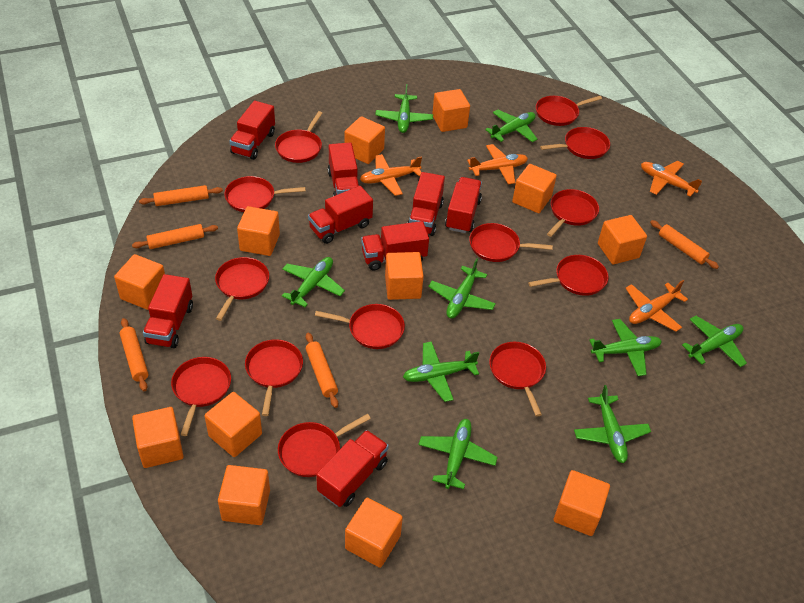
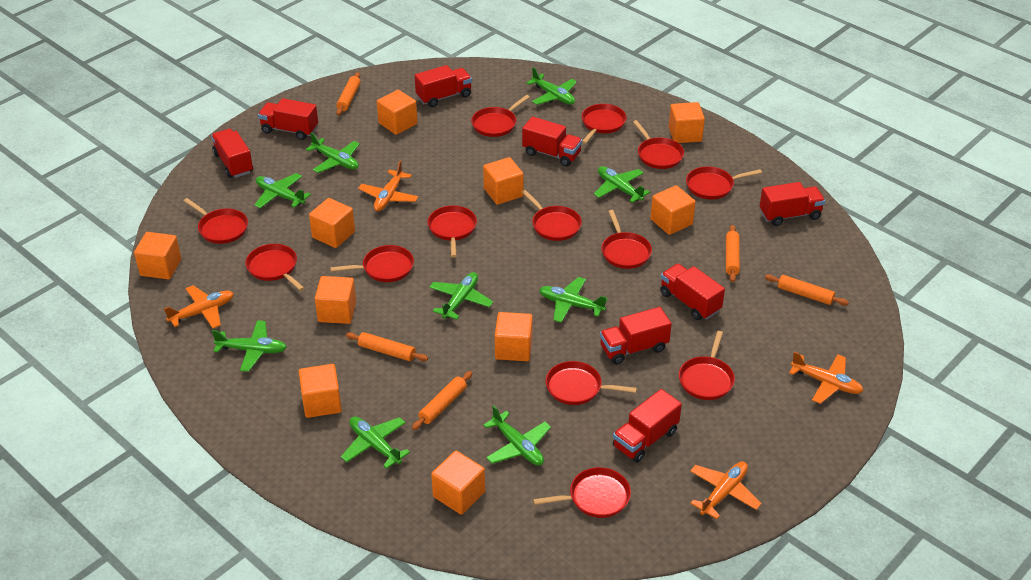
orange cube: [114,254,165,310] [132,407,184,468] [204,392,262,457] [218,465,270,525] [237,206,280,256] [345,116,385,164] [345,498,403,568] [385,252,424,300] [432,89,470,132] [512,164,557,213] [554,470,610,536] [598,215,647,264] = 12 -> [134,232,181,280] [299,364,342,418] [309,198,355,248] [315,276,356,324] [377,90,418,135] [431,450,485,515] [483,157,524,205] [495,312,533,361] [650,185,696,235] [669,102,705,143] = 10

